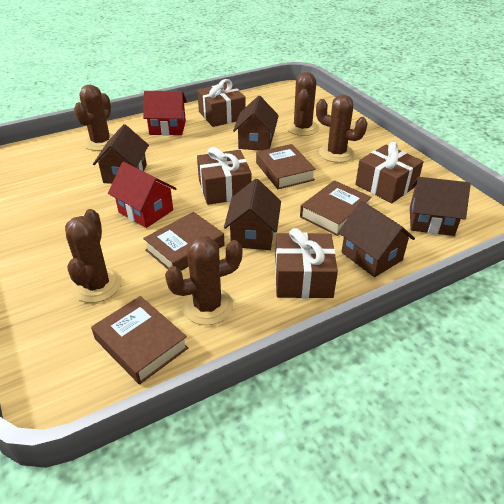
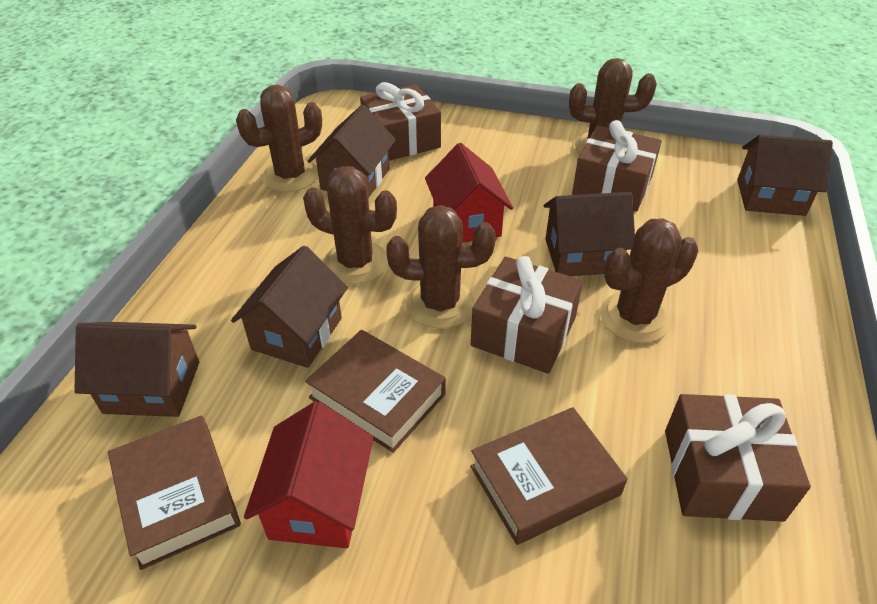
brown book: [91,296,188,384] [143,212,225,271] [256,144,316,189] [300,180,372,236] = 4 -> [108,415,241,570] [305,330,446,453] [470,407,627,545] = 3

